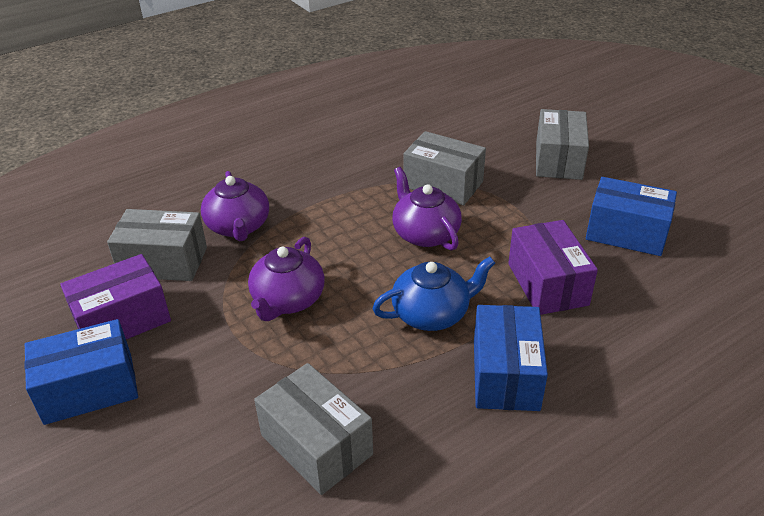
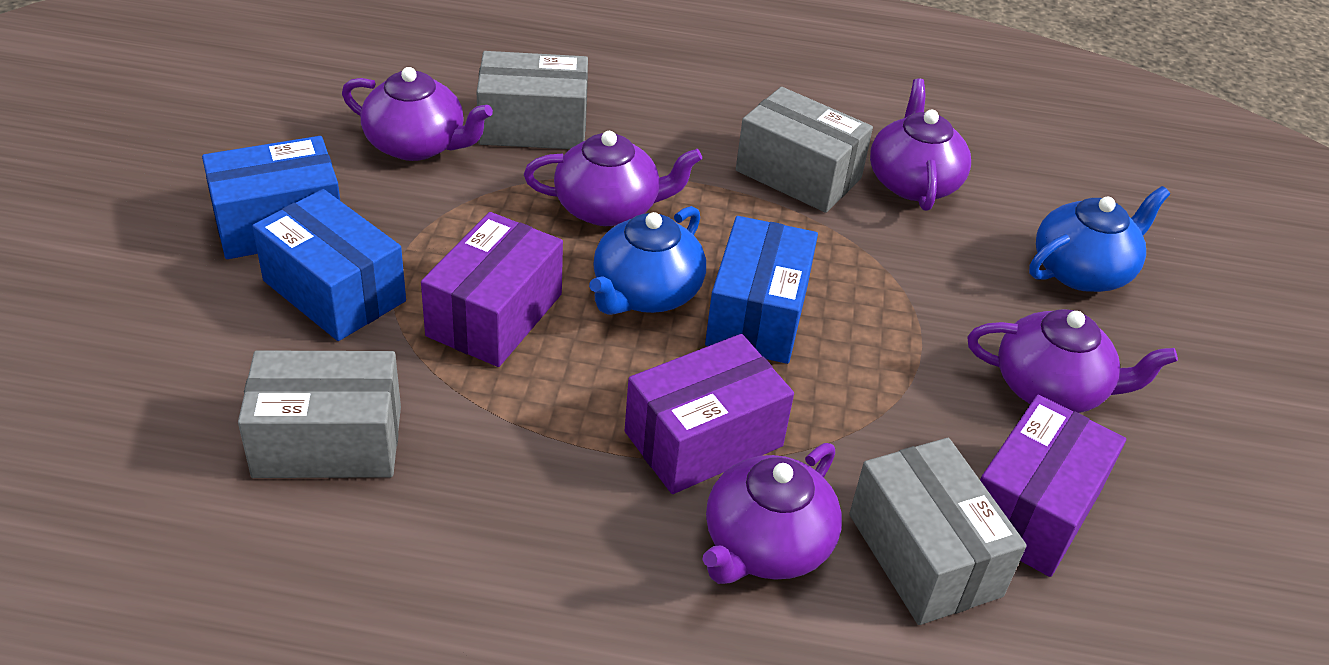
blue teapot: [372,256,495,331] = 1 -> [589,206,706,315] [1029,186,1170,292] = 2
purple box: [60,254,171,339] [508,220,598,315] = 2 -> [421,212,563,367] [625,334,794,494] [980,395,1126,577] = 3
purple teapot: [201,171,269,241] [248,237,325,321] [392,167,462,251] = 3 -> [342,67,493,161] [524,131,702,226] [702,443,842,584] [870,78,971,211] [968,309,1178,413] = 5

